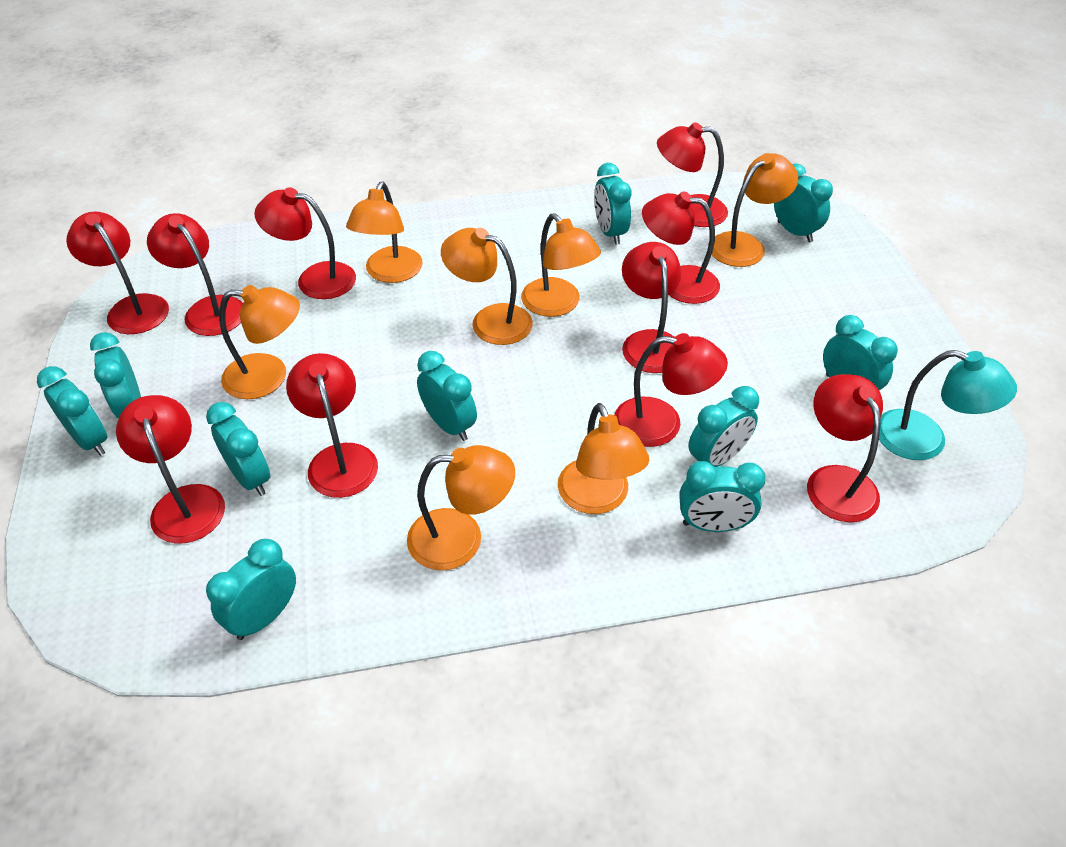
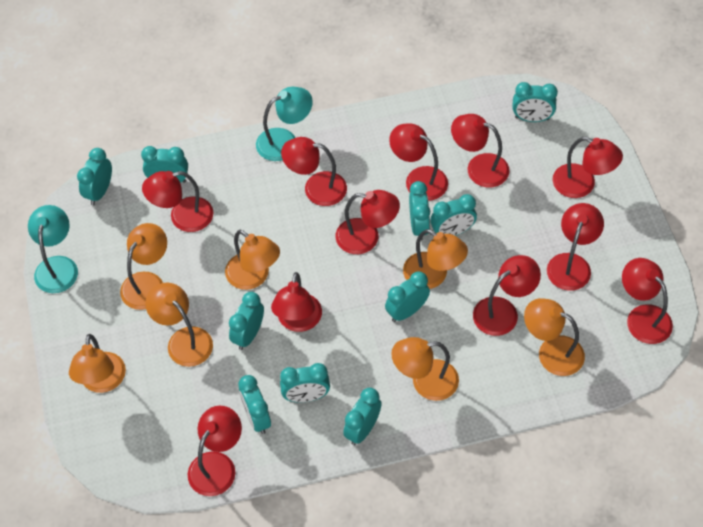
red lamp: [66,211,169,334] [116,395,225,544] [147,213,243,336] [254,187,356,299] [286,353,378,498] [614,333,728,447] [622,242,682,373] [642,191,720,304] [657,122,728,227] [807,374,883,522] = 10 -> [142,171,214,232] [188,406,242,496] [271,272,322,332] [281,137,347,206] [335,190,400,254] [389,124,448,201] [451,114,510,187] [473,255,541,336] [547,203,604,291] [553,137,623,198] [622,258,673,344] = 11
turquoise lamp: [879,350,1017,460] = 1 -> [28,205,78,293] [256,87,313,161] = 2

